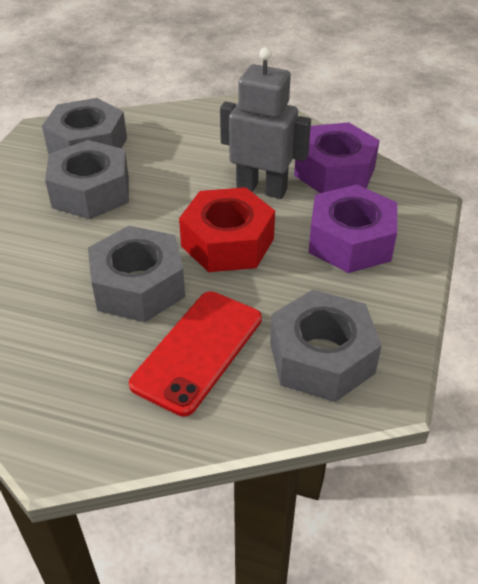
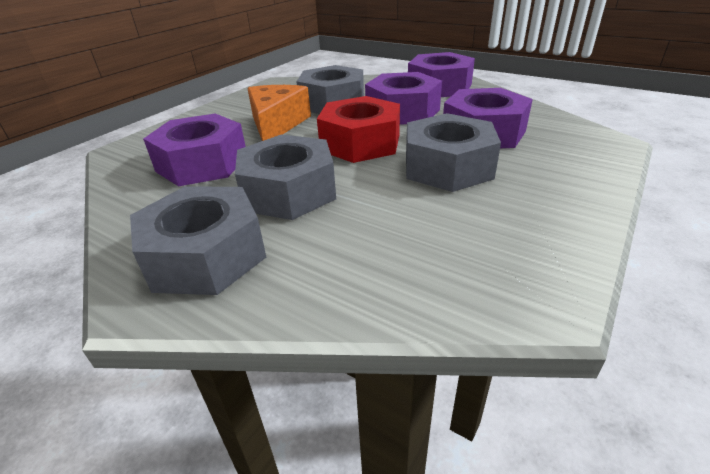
grey robot: [220,47,311,199] = 1 -> none = 0
orange cheese: none = 0 -> [247,85,311,141] = 1
purple nut: [294,122,380,193] [308,184,397,273] = 2 -> [143,114,246,186] [365,72,442,125] [408,52,475,97] [443,88,533,148] = 4
red phone: [129,291,262,417] = 1 -> none = 0

